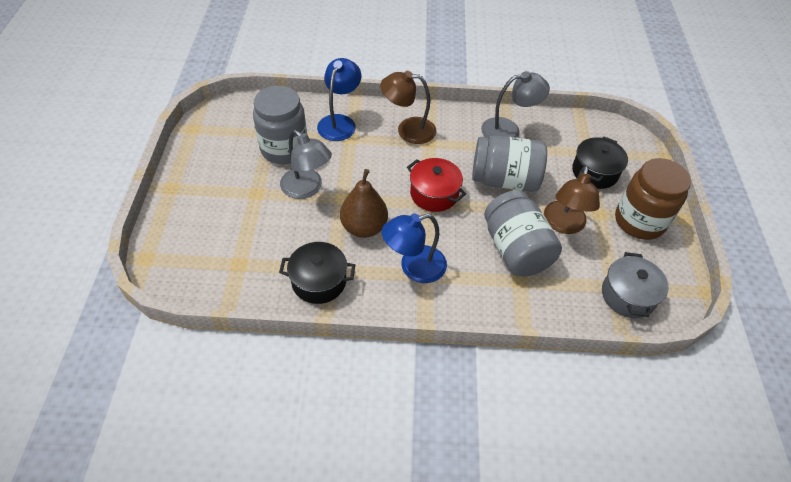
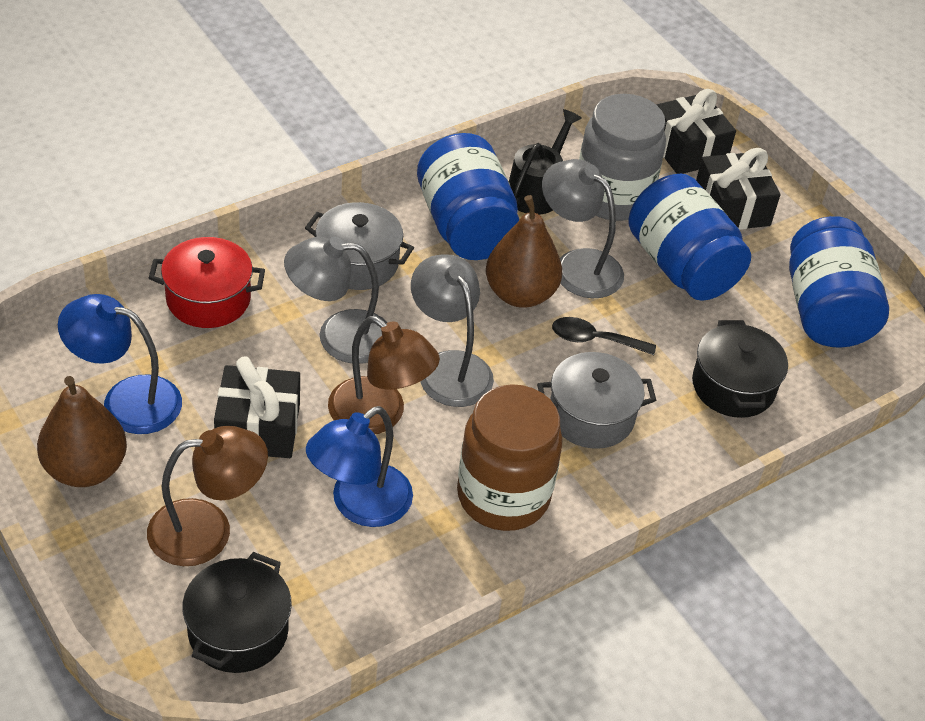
black gift: none = 0 -> [214,356,300,458] [656,89,736,174] [696,148,780,230] = 3
black spoon: none = 0 -> [552,317,656,355] = 1
black watering can: none = 0 -> [509,109,582,215] = 1
blue jar: none = 0 -> [417,133,519,260] [628,174,751,301] [789,216,889,348] = 3
brown pear: [340,169,388,238] = 1 -> [37,376,127,487] [486,195,562,308] = 2
grey jar: [253,86,307,164] [472,135,547,192] [484,190,562,277] = 3 -> [579,94,666,221] = 1
grey lamp: [280,130,332,199] [481,71,550,140] = 2 -> [284,237,387,364] [411,254,494,407] [542,159,624,298] = 3
grey pot: [602,252,669,318] = 1 -> [305,202,414,290] [537,352,656,449] = 2

